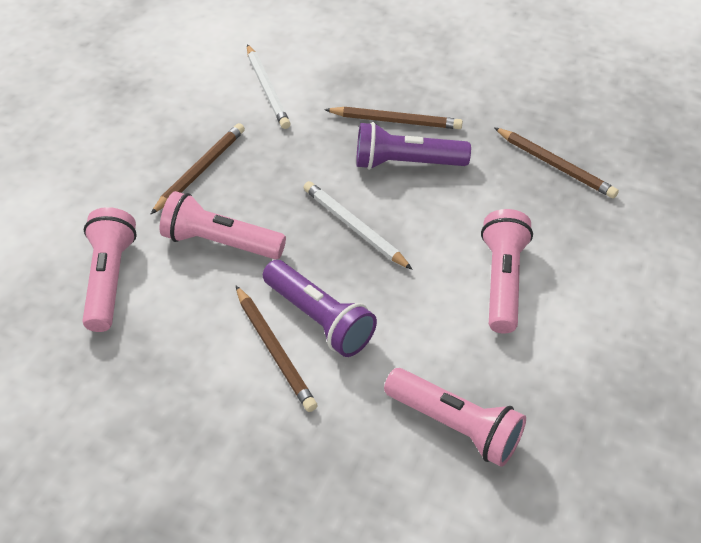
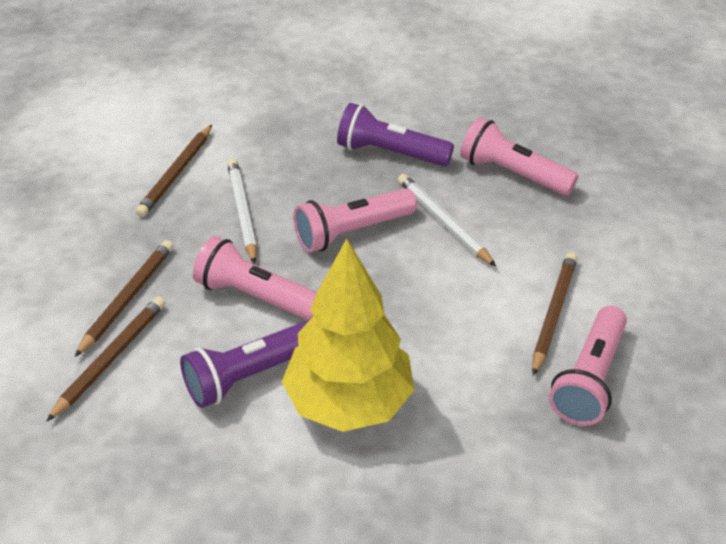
yellow tree: none = 0 -> [282,239,415,432] = 1

